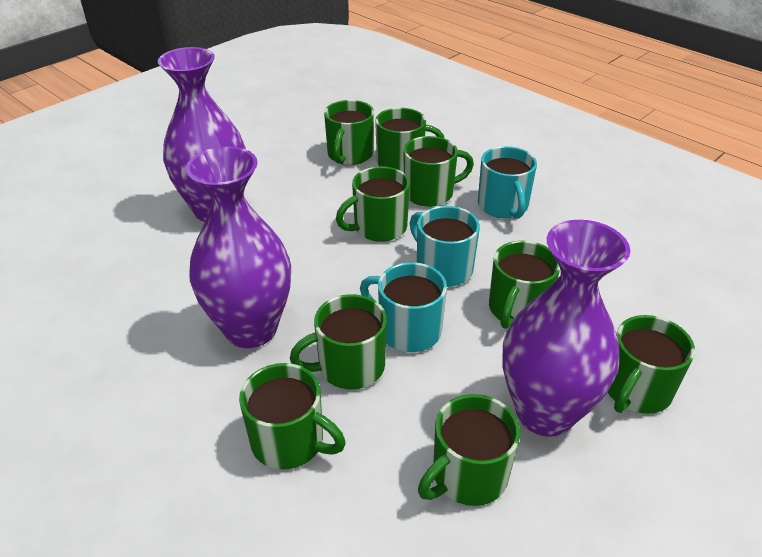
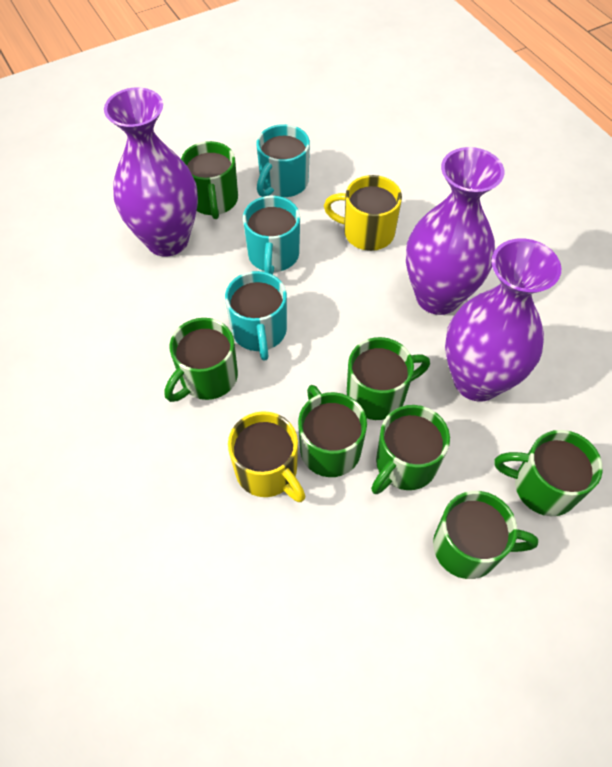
green mug: [239,363,346,470] [290,294,387,389] [324,100,374,165] [336,166,410,242] [375,108,444,173] [404,136,474,207] [418,394,520,506] [489,241,560,329] [608,315,695,414] = 9 -> [165,318,238,402] [181,141,238,219] [298,385,367,477] [347,337,430,420] [371,405,450,494] [433,491,538,579] [494,430,603,516] = 7
yellow mug: none = 0 -> [228,411,305,502] [324,175,402,251] = 2

